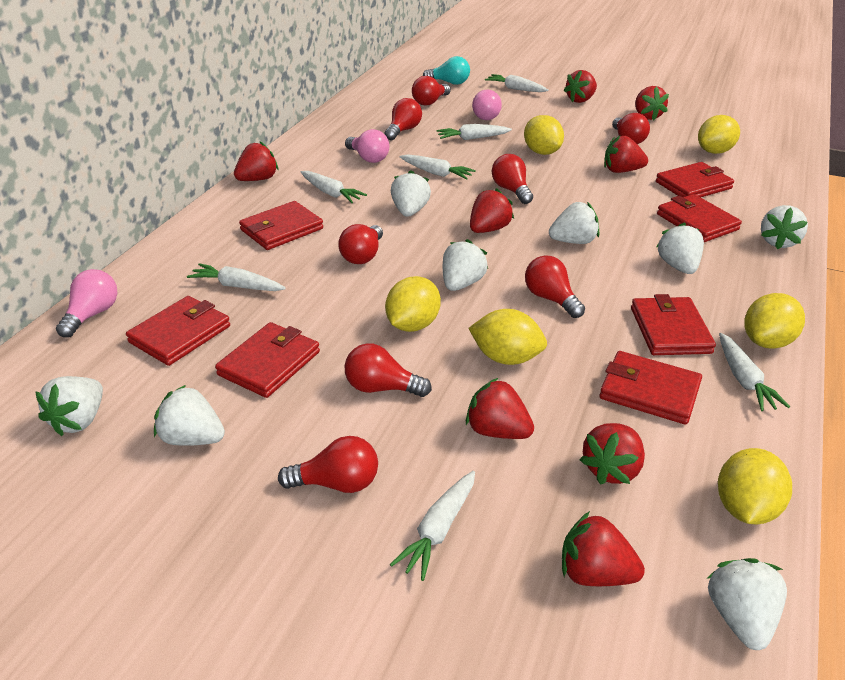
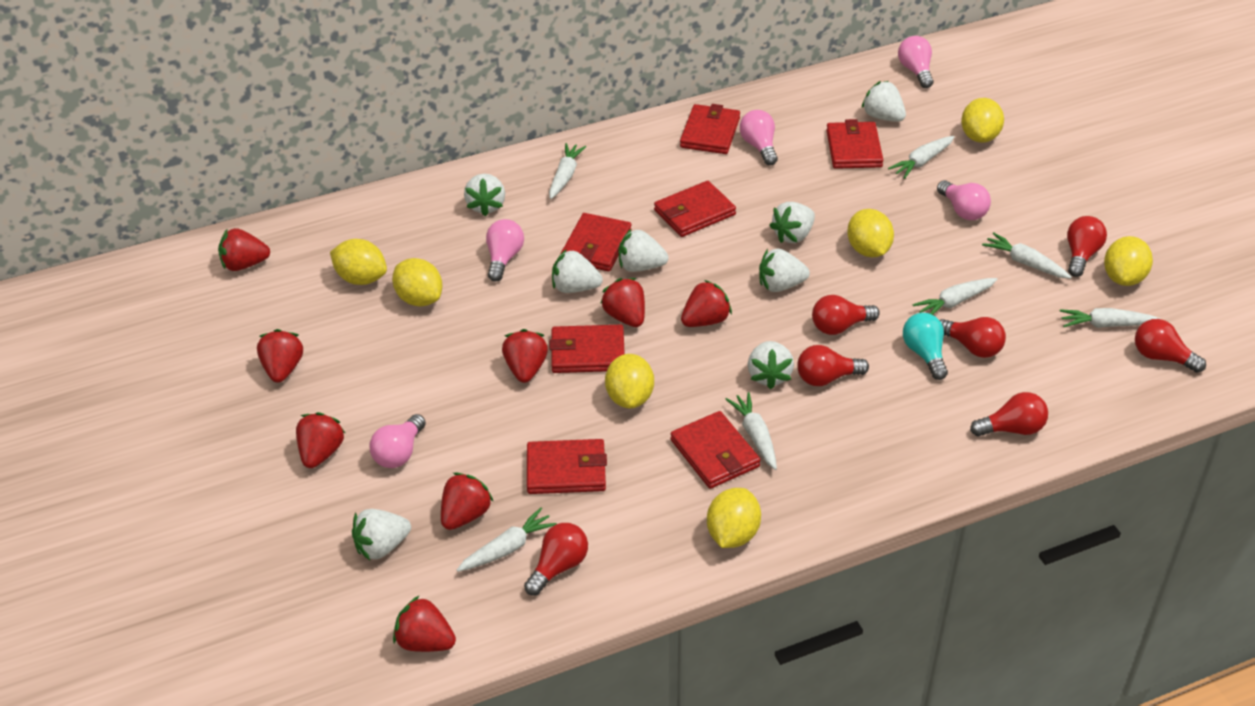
pink light bulb: [56,269,117,338] [345,129,390,163] [472,90,502,120] = 3 -> [369,414,426,468] [486,219,524,281] [740,110,778,165] [898,36,933,88] [937,180,991,220] = 5
red light bulb: [278,436,378,493] [338,224,383,264] [344,343,432,397] [385,98,422,140] [412,76,451,105] [492,154,533,204] [525,255,585,318] [612,113,650,144] = 8 -> [524,523,588,596] [797,345,869,386] [812,295,880,335] [940,317,1006,358] [970,392,1048,437] [1067,216,1107,277] [1135,319,1206,373] = 7
yellow lemon: [385,276,441,332] [468,309,547,365] [524,115,564,155] [698,115,740,154] [718,448,792,524] [745,293,805,349] = 6 -> [330,239,387,285] [392,258,442,306] [605,354,654,409] [707,488,761,548] [847,209,894,257] [961,98,1004,143] [1104,236,1153,286] = 7

